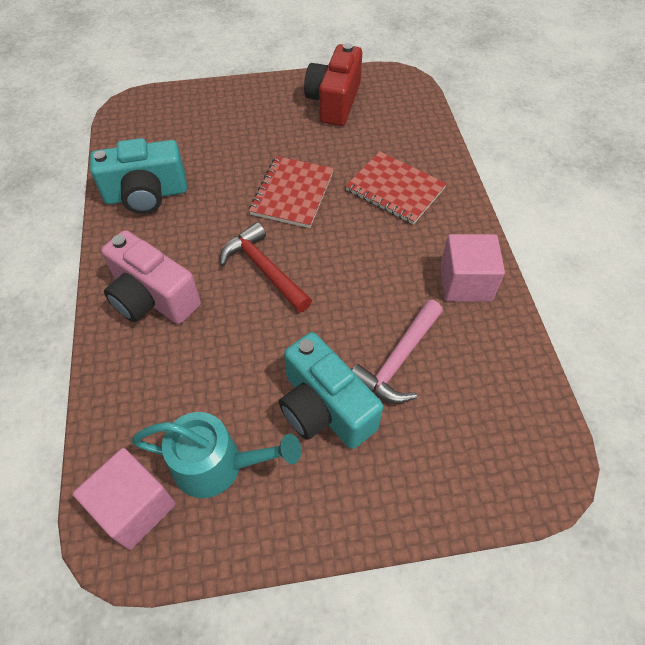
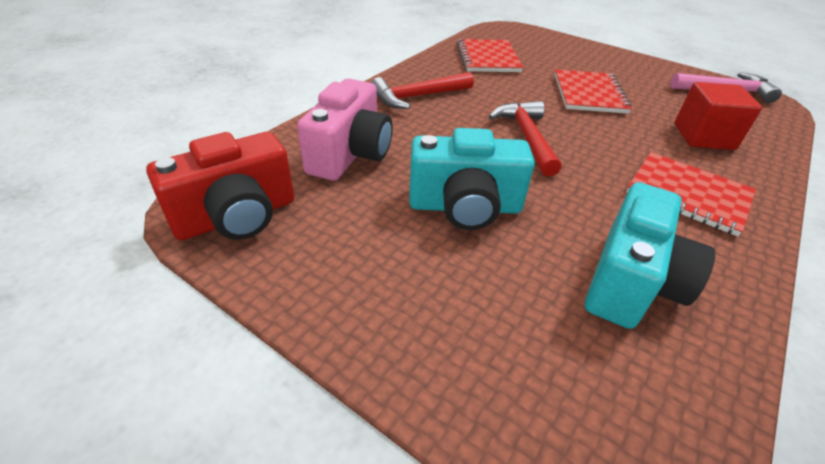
pink cube: [73,448,176,550] [440,234,505,302] = 2 -> none = 0
red cube: none = 0 -> [674,82,762,150] = 1
red hammer: [220,222,312,313] = 1 -> [371,72,474,109] [489,101,562,176] = 2
red notebook: [249,156,334,228] [346,151,447,225] = 2 -> [457,39,523,72] [554,69,632,114] [626,152,756,236] = 3
turquoise watering can: [132,412,301,498] = 1 -> none = 0

